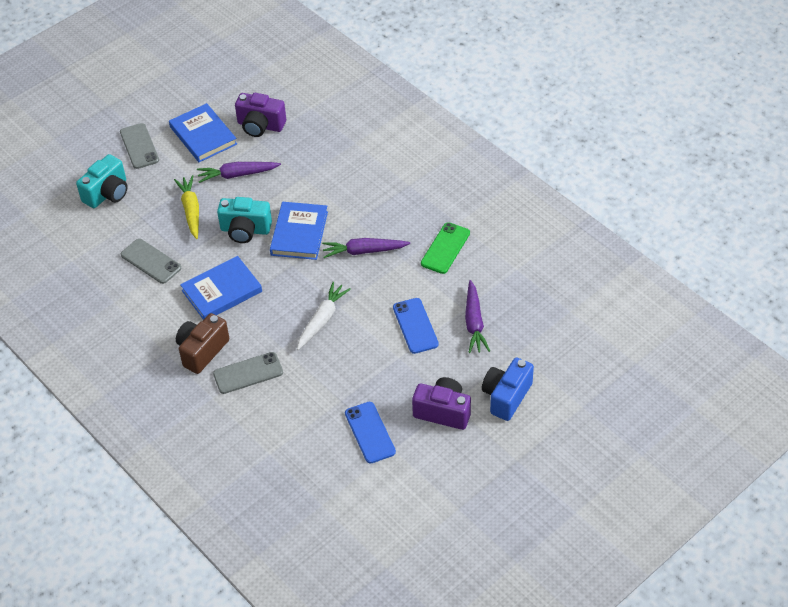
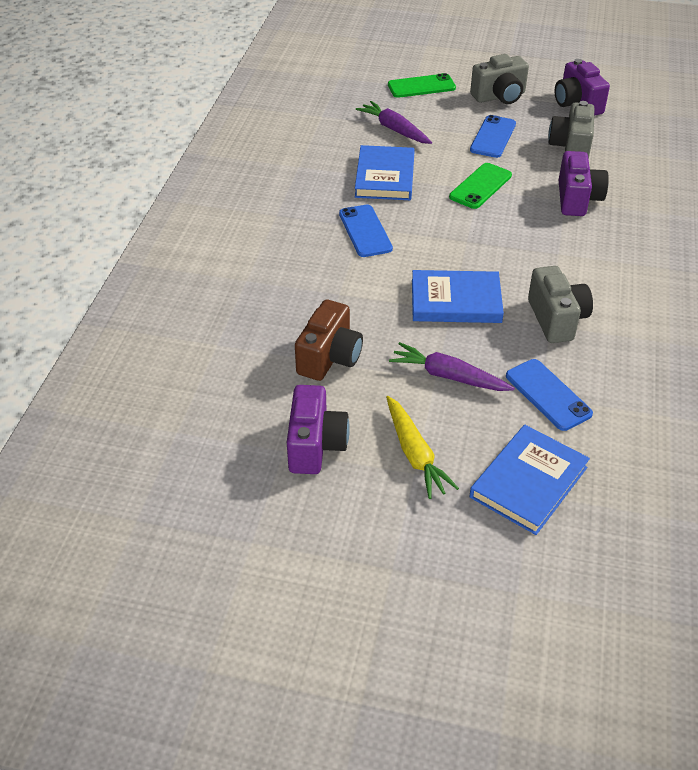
blue camera: [482,357,534,421] = 1 -> none = 0
blue phone: [345,402,396,464] [393,298,439,354] = 2 -> [339,205,393,257] [470,115,516,158] [506,359,593,431] = 3
green phone: [421,222,470,274] = 1 -> [388,73,456,98] [449,163,512,209] = 2
grey camera: none = 0 -> [470,54,529,104] [528,266,593,343] [548,101,594,159] = 3
grey phone: [120,123,159,169] [121,239,181,284] [213,352,283,394] = 3 -> none = 0
purple camera: [235,93,286,137] [412,377,471,430] = 2 -> [287,385,350,474] [555,59,610,116] [559,151,609,216] = 3
purple carrot: [197,162,281,183] [322,238,410,258] [465,280,490,353] = 3 -> [356,101,432,144] [389,342,515,391] = 2
turquoise camera: [76,154,128,208] [217,197,272,243] = 2 -> none = 0
white carrot: [297,282,351,350] = 1 -> none = 0

